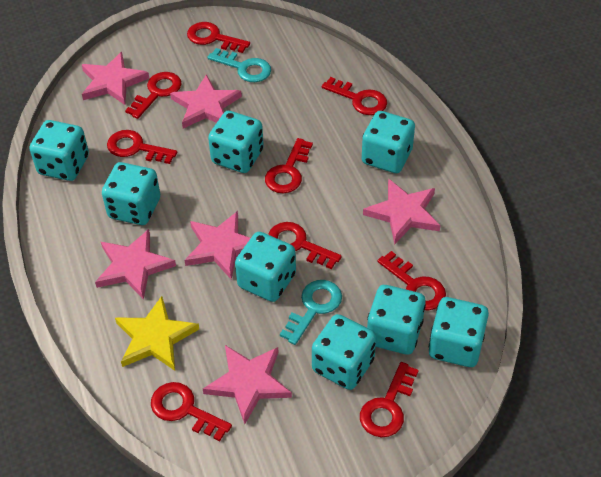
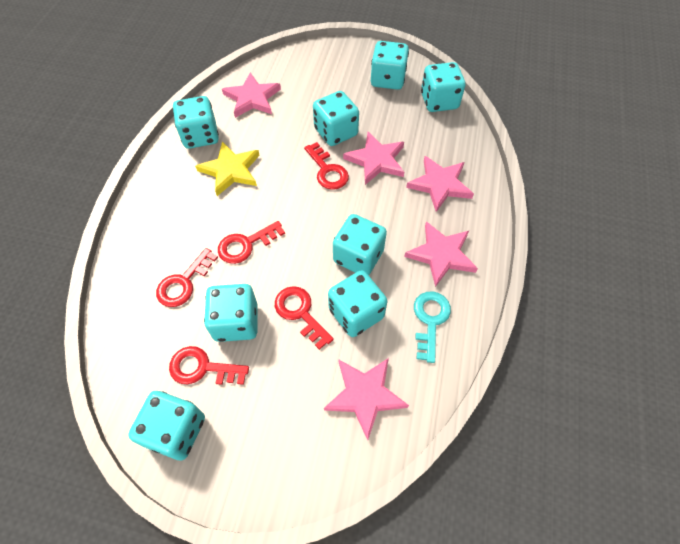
pink star: [82,52,149,105] [95,229,176,300] [170,74,242,128] [184,211,251,279] [203,345,292,424] [363,179,441,245] = 6 -> [222,73,281,118] [324,358,409,440] [343,132,404,185] [404,221,478,287] [406,156,474,212] = 5
red key: [107,130,177,164] [125,72,182,119] [151,382,232,441] [187,22,250,53] [265,138,313,193] [268,222,342,269] [322,77,387,115] [360,362,419,437] [377,251,446,310] = 9 -> [156,248,218,307] [169,346,249,385] [218,221,285,264] [275,286,334,350] [304,142,349,190] = 5
turquoise key: [207,48,271,82] [280,280,342,345] = 2 -> [414,291,451,363] = 1

